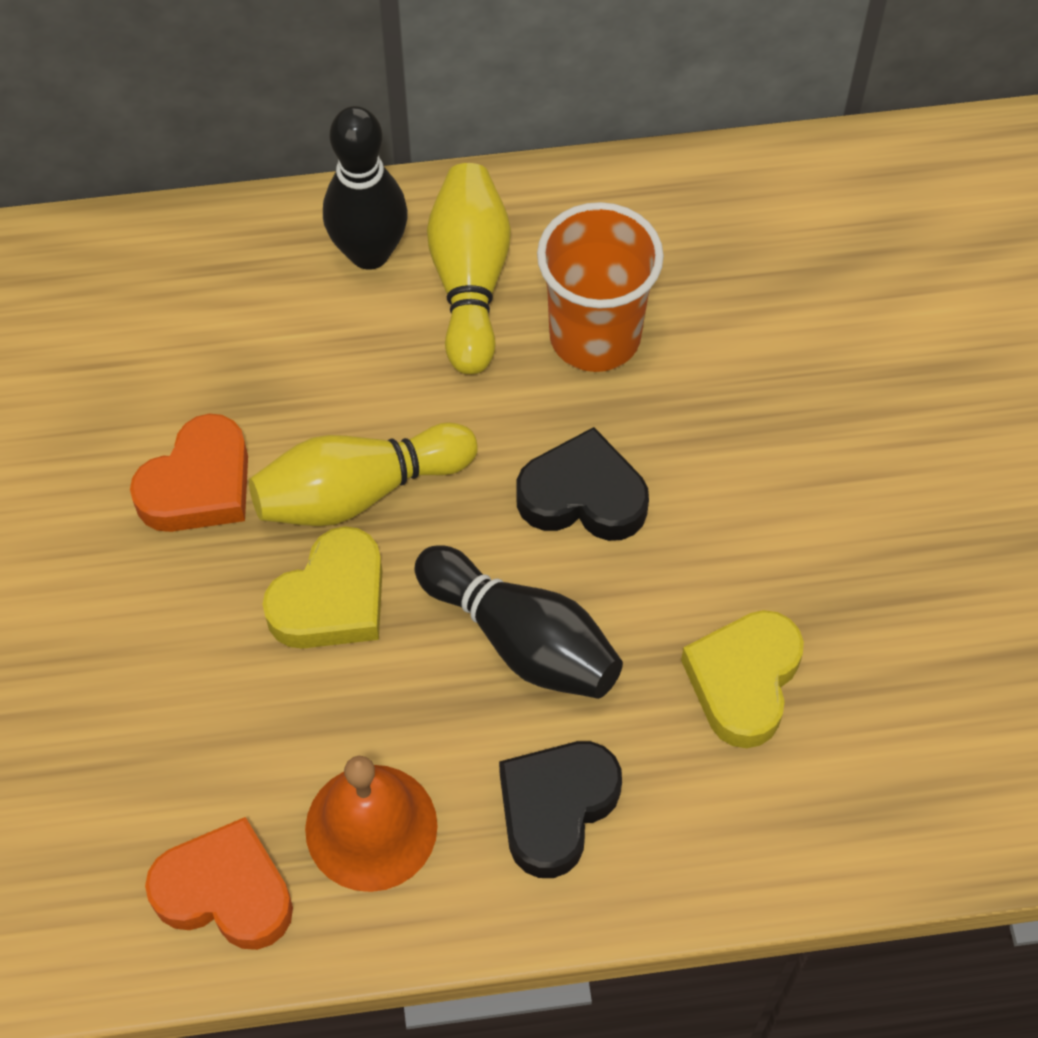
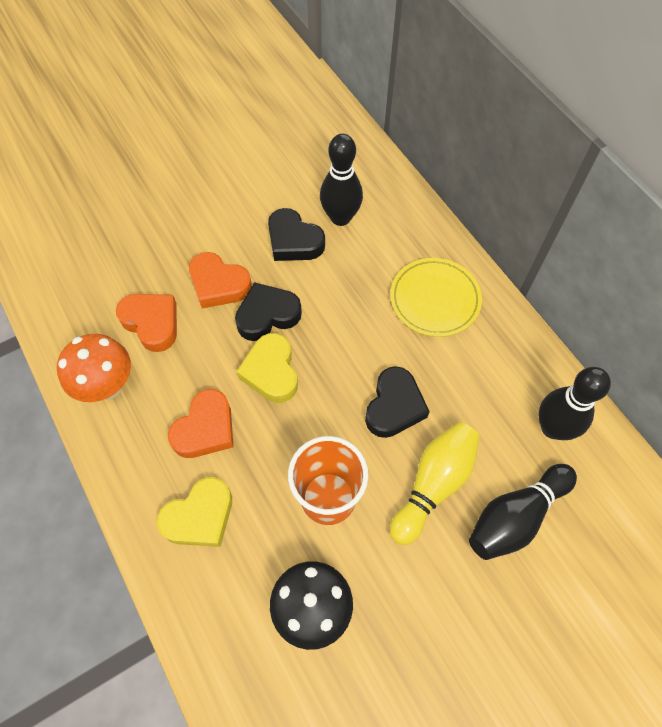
black bowling pin: [323,106,408,270] [415,545,623,699] = 2 -> [320,134,363,226] [469,464,577,560] [538,367,611,440] = 3
black heart: [499,741,622,878] [516,427,649,541] = 2 -> [235,282,302,341] [268,208,325,261] [365,366,430,438] = 3
black mushroom: none = 0 -> [270,561,353,650] = 1
orange bell: [305,756,438,892] = 1 -> none = 0
orange heart: [130,413,248,532] [145,817,293,950] = 2 -> [116,294,177,352] [168,389,234,458] [189,252,252,309] = 3
orange mushroom: none = 0 -> [57,334,131,402] = 1
yellow bowling pin: [249,422,478,526] [427,163,511,375] = 2 -> [390,422,480,545] = 1
yellow plate: none = 0 -> [390,258,482,337] = 1

